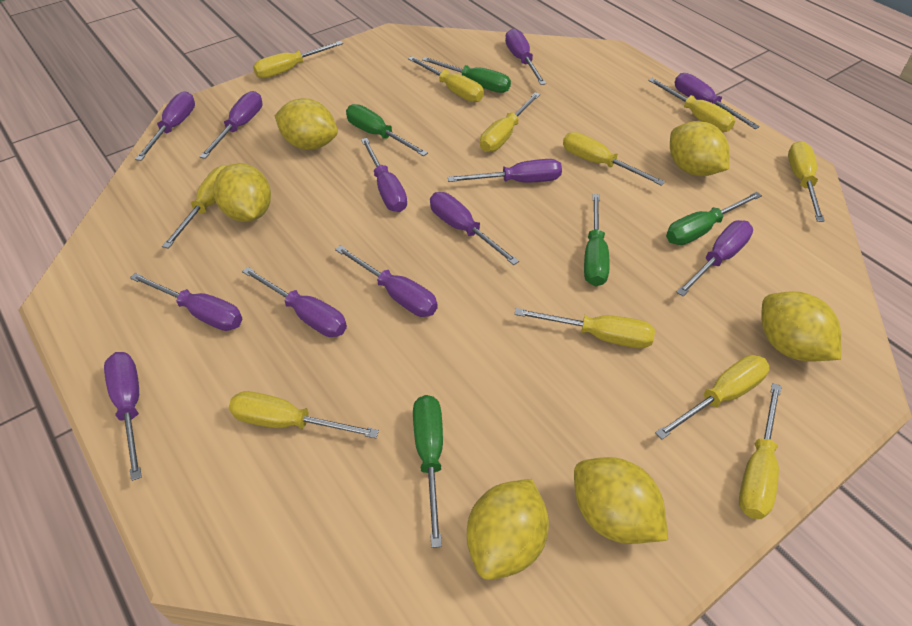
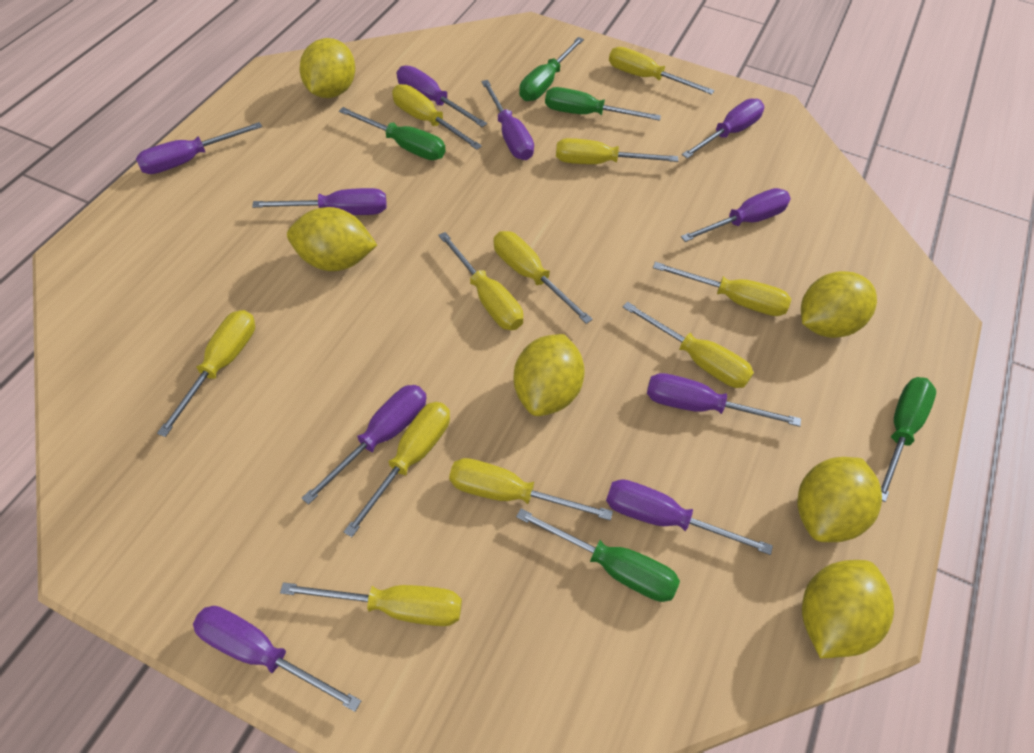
purple screwdriver: [104,352,142,481] [130,273,243,331] [135,91,195,161] [199,91,262,159] [242,267,347,337] [335,245,438,317] [361,138,407,212] [430,192,519,265] [448,159,562,183] [505,29,546,85] [675,73,760,129] [676,220,753,296] = 12 -> [136,122,262,174] [193,606,361,712] [252,188,387,215] [302,385,427,505] [397,66,487,127] [481,80,534,160] [606,479,773,555] [647,373,801,427] [681,188,791,242] [682,99,764,159] = 10

